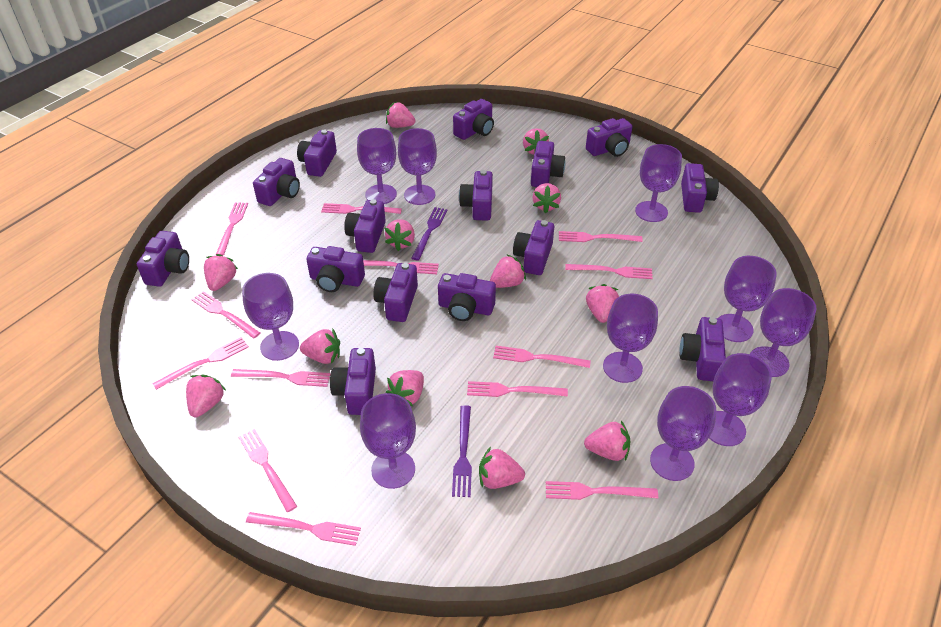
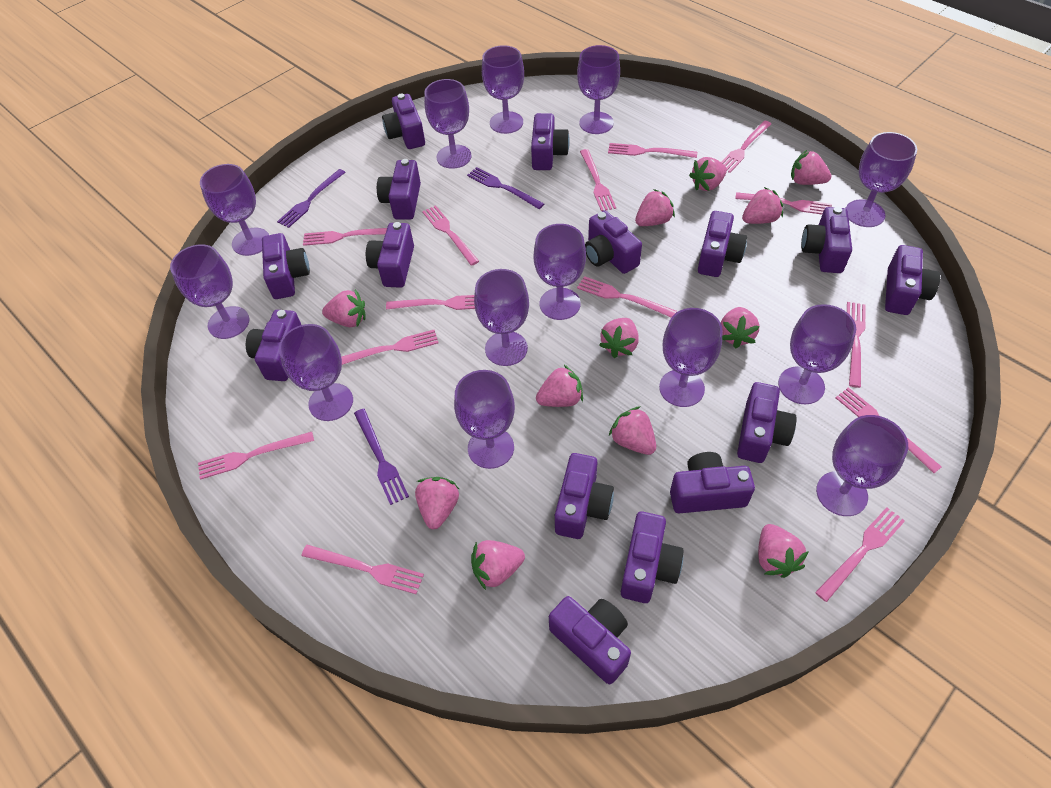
pink fork: [152,337,249,390] [191,291,260,338] [216,202,248,256] [231,369,331,387] [238,429,297,512] [246,512,361,546] [321,203,402,214] [363,260,439,274] [467,381,568,397] [493,346,591,368] [546,481,658,500] [559,231,643,242] [565,264,653,279] = 13 -> [198,432,314,480] [301,545,424,594] [303,228,387,246] [341,330,439,365] [386,295,475,310] [422,205,479,266] [577,276,677,317] [580,149,616,211] [608,143,697,158] [721,120,771,173] [735,192,832,214] [815,507,905,602] [835,387,942,473] [847,302,866,388] = 14
purple fork: [411,207,448,260] [452,405,472,497] = 2 -> [277,169,346,228] [354,409,409,505] [467,167,544,209] = 3
purple goblet: [242,273,299,361] [357,128,397,204] [360,393,416,489] [398,128,437,205] [603,294,658,383] [635,144,682,222] [650,386,716,481] [709,353,772,446] [718,256,777,342] [750,288,817,377] = 10 -> [170,244,249,339] [200,164,269,256] [279,324,353,421] [424,79,472,169] [454,370,515,469] [474,269,529,366] [482,45,524,134] [534,224,586,320] [577,45,620,134] [659,308,722,407] [778,304,856,404] [816,415,908,516] [845,132,917,227] = 13

